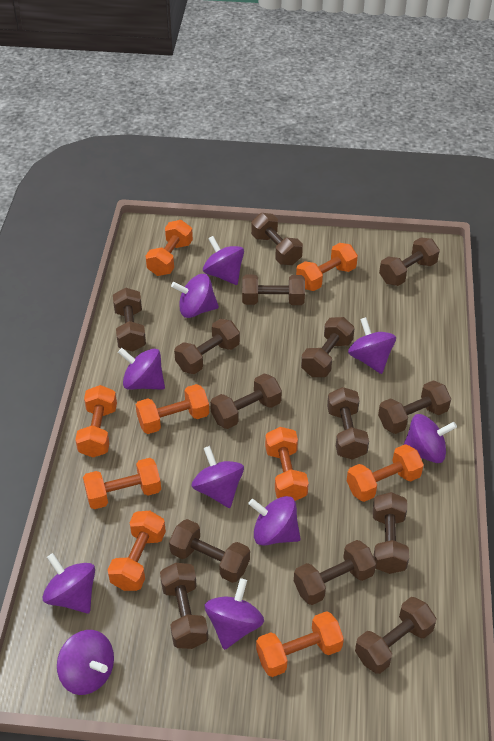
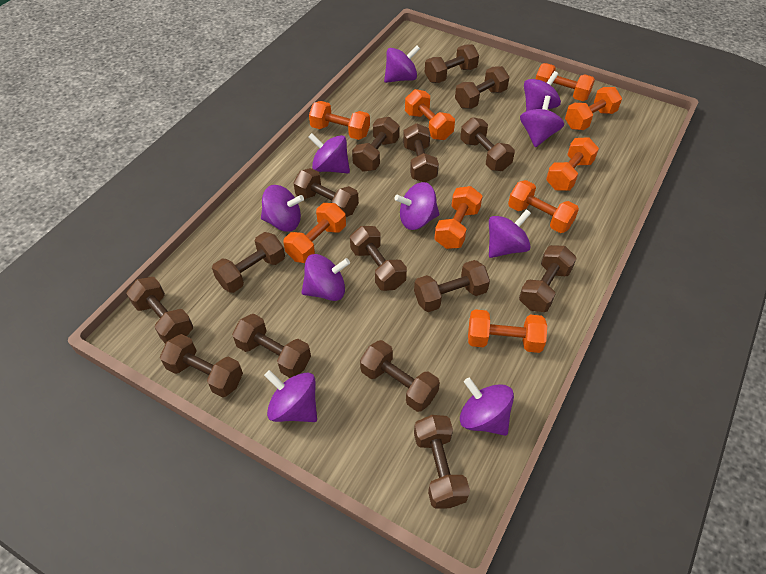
brown dumbbell: [113,288,146,352] [160,563,208,649] [169,519,250,583] [174,319,240,374] [210,374,282,429] [242,275,305,305] [251,213,303,265] [294,540,376,605] [301,317,355,377] [327,387,369,460] [355,597,437,674] [373,492,409,574] [378,380,451,434] [379,237,440,286] = 14 -> [126,277,193,344] [160,334,243,398] [212,232,285,293] [232,314,311,378] [293,168,359,217] [350,226,407,291] [352,117,400,172] [360,340,440,412] [403,123,439,182] [414,260,490,312] [414,415,470,509] [425,44,479,83] [455,66,509,109] [460,117,515,171] [519,245,577,312] = 15

